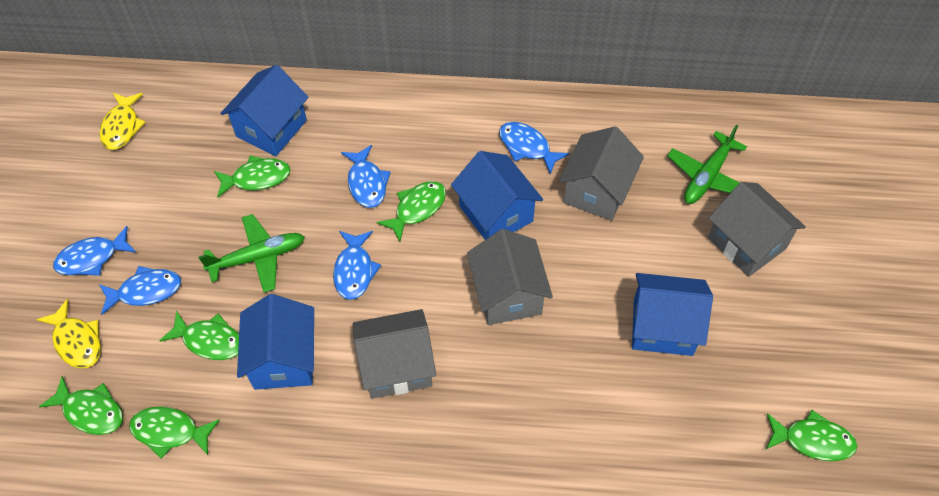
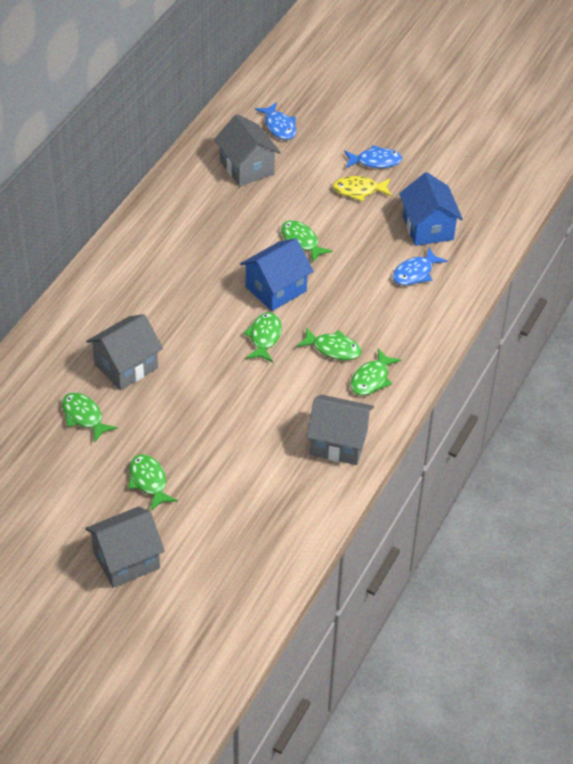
blue fish: [53,226,137,276] [99,266,181,315] [333,231,381,300] [341,145,391,208] [499,122,570,175] = 5 -> [255,102,296,140] [344,145,402,168] [393,248,448,286] = 3
blue house: [220,65,309,156] [237,294,314,390] [451,151,543,240] [632,273,713,356] = 4 -> [240,238,314,311] [399,172,463,246] = 2
green plane: [198,214,305,292] [667,125,747,204] = 2 -> none = 0
yellow fish: [36,299,101,368] [100,93,145,150] = 2 -> [333,176,392,202] = 1

